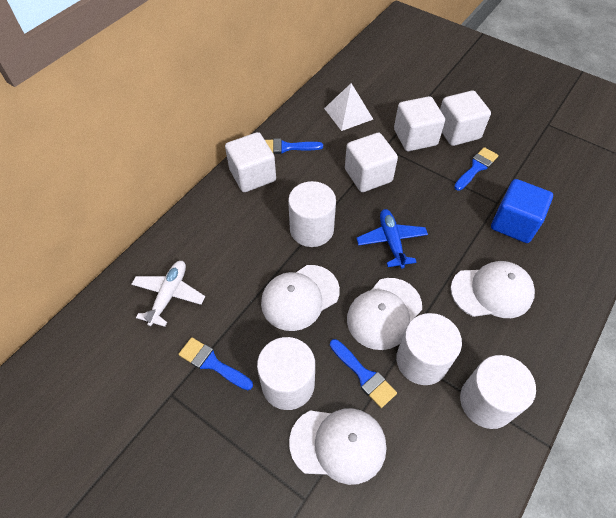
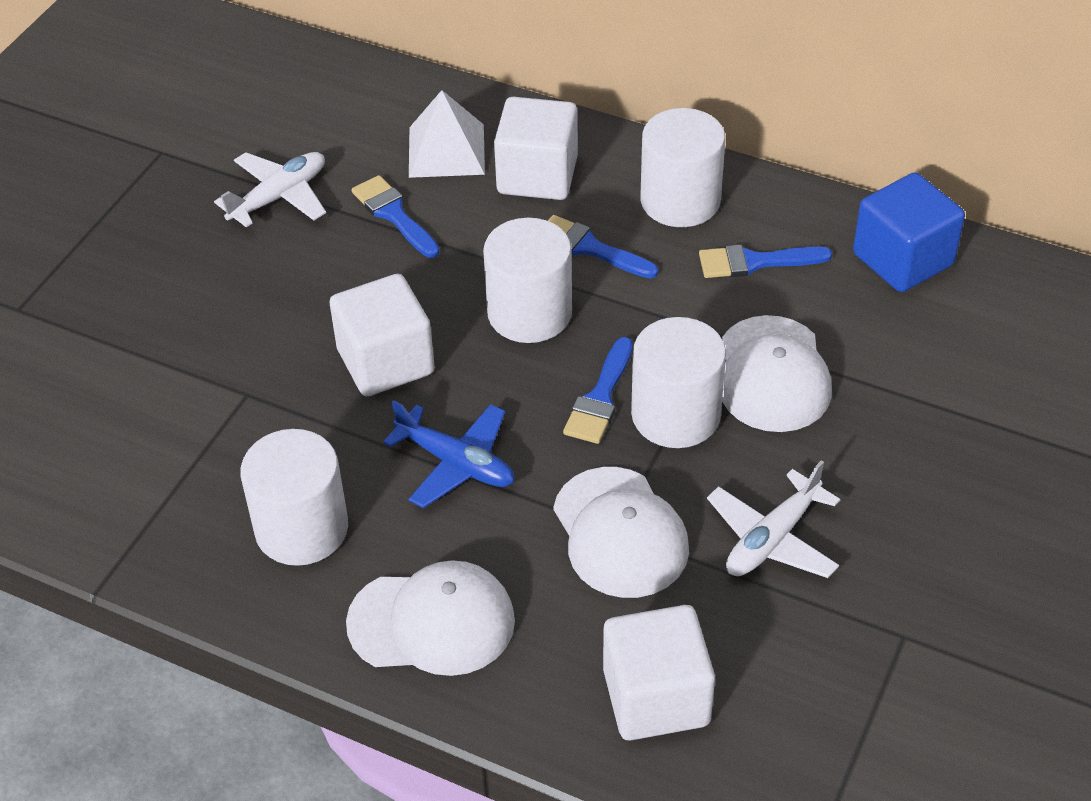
white cap: [261,265,340,331] [289,408,386,485] [347,278,422,350] [451,261,535,318] = 4 -> [346,560,515,676] [553,467,689,598] [722,315,832,432] = 3
white cube: [225,132,276,192] [345,133,398,192] [394,96,445,151] [440,90,491,146] = 4 -> [330,274,435,397] [494,97,578,200] [603,605,715,741] = 3
white plane: [131,261,205,327] = 1 -> [214,152,326,227] [707,460,840,578] = 2

